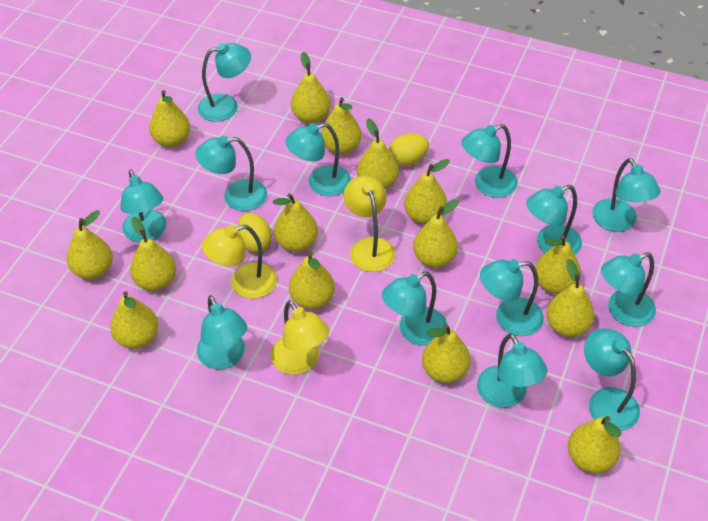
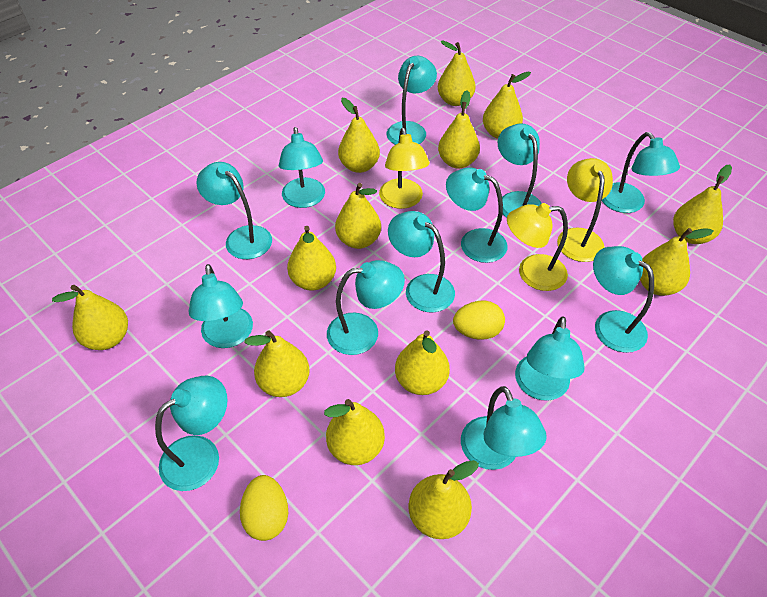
yellow pear: [67,210,113,279] [110,291,159,349] [130,217,176,291] [149,90,190,147] [273,193,318,252] [289,252,335,309] [291,52,331,123] [321,97,362,155] [357,118,399,190] [404,159,450,224] [413,199,459,268] [422,324,471,383] [535,235,581,294] [546,259,595,337] [568,416,621,473] = 15 -> [52,285,128,350] [244,331,310,397] [287,226,336,291] [324,399,385,465] [335,183,381,249] [338,98,380,173] [395,330,450,395] [409,460,479,539] [438,40,476,106] [438,90,480,169] [483,72,531,139] [640,228,713,296] [673,164,732,244] = 13

